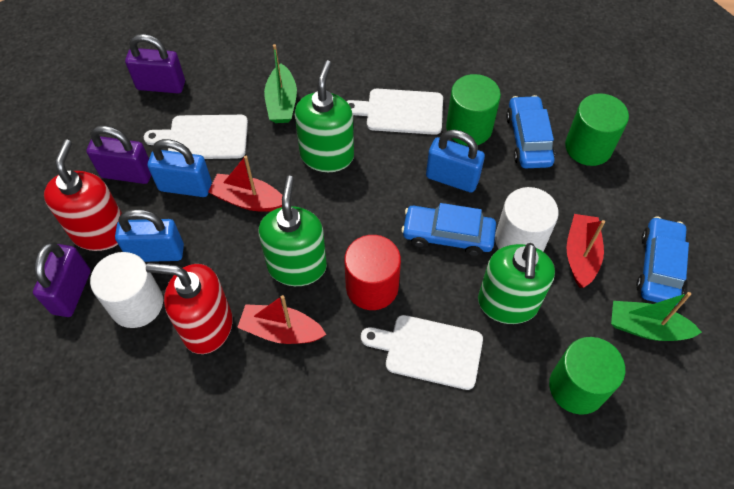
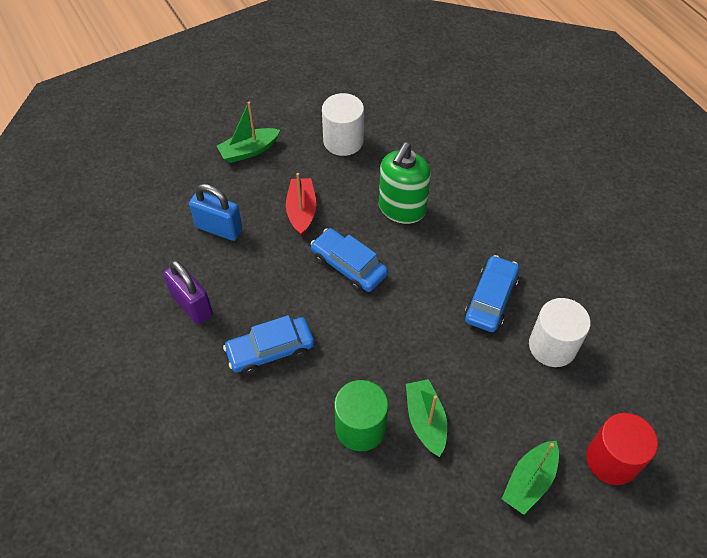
blue padlock: [115,209,184,262] [148,139,212,197] [426,130,485,193] = 3 -> [189,184,243,241] = 1
green boat: [264,44,297,123] [611,292,702,341] = 2 -> [217,102,280,163] [406,379,447,457] [502,441,559,515] = 3
green cylinder: [446,74,501,146] [549,337,625,415] [565,93,629,166] = 3 -> [334,380,388,451] = 1
green soap dispenser: [259,176,327,286] [295,60,354,172] [478,243,555,324] = 3 -> [379,142,431,224] = 1
purple padlock: [33,242,91,317] [86,125,151,184] [125,34,185,93] = 3 -> [163,260,213,324] = 1
red boat: [208,156,282,212] [237,295,326,344] [566,214,605,288] = 3 -> [286,173,316,236] = 1
red soap dispenser: [44,139,122,251] [146,263,233,354] = 2 -> none = 0
white cutting board: [144,115,248,159] [346,89,443,135] [361,315,483,390] = 3 -> none = 0

